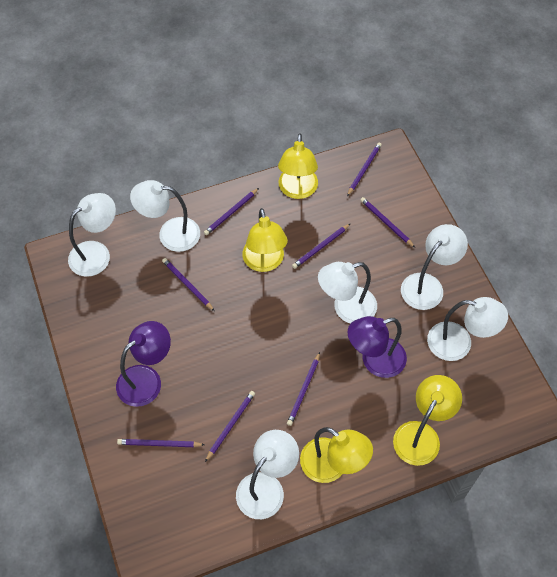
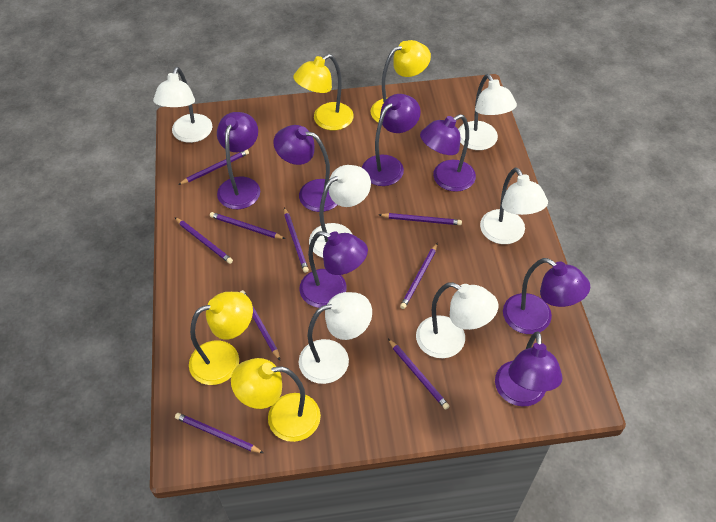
purple lamp: [116,321,171,407] [348,316,407,378] = 2 -> [217,112,260,209] [273,125,337,212] [299,231,368,308] [362,94,421,186] [420,114,476,192] [495,332,563,407] [503,258,590,334] = 7
purple pencil: [117,439,205,447] [162,258,214,311] [204,188,259,235] [205,391,255,462] [287,352,320,426] [292,223,351,269] [347,143,382,196] [360,197,415,247] = 8 -> [174,217,233,264] [175,413,263,453] [178,150,249,185] [210,212,285,239] [240,290,280,360] [284,207,309,273] [379,213,462,225] [388,339,450,410] [400,243,438,309] = 9

